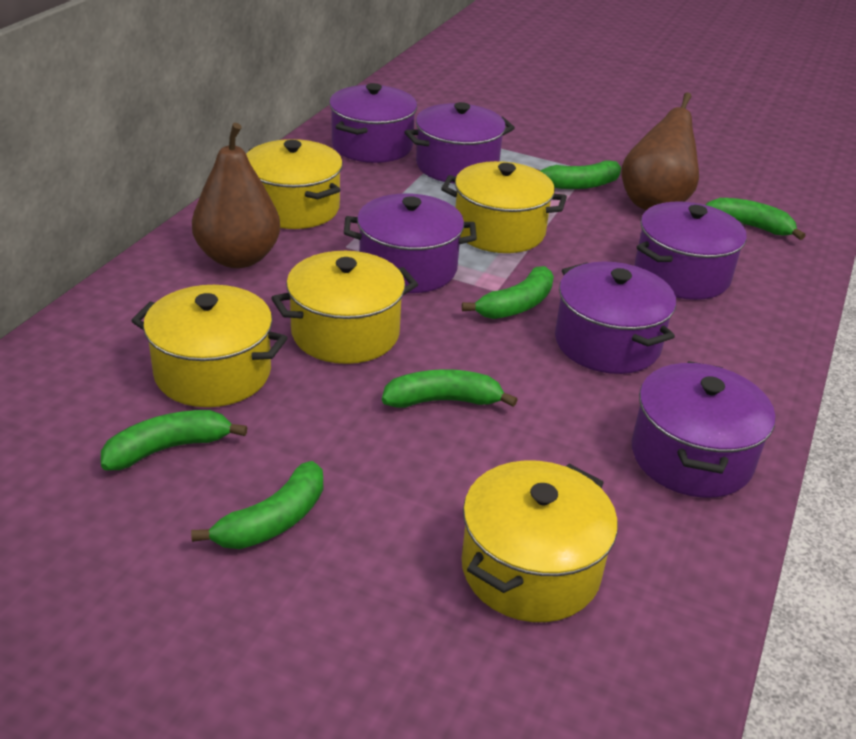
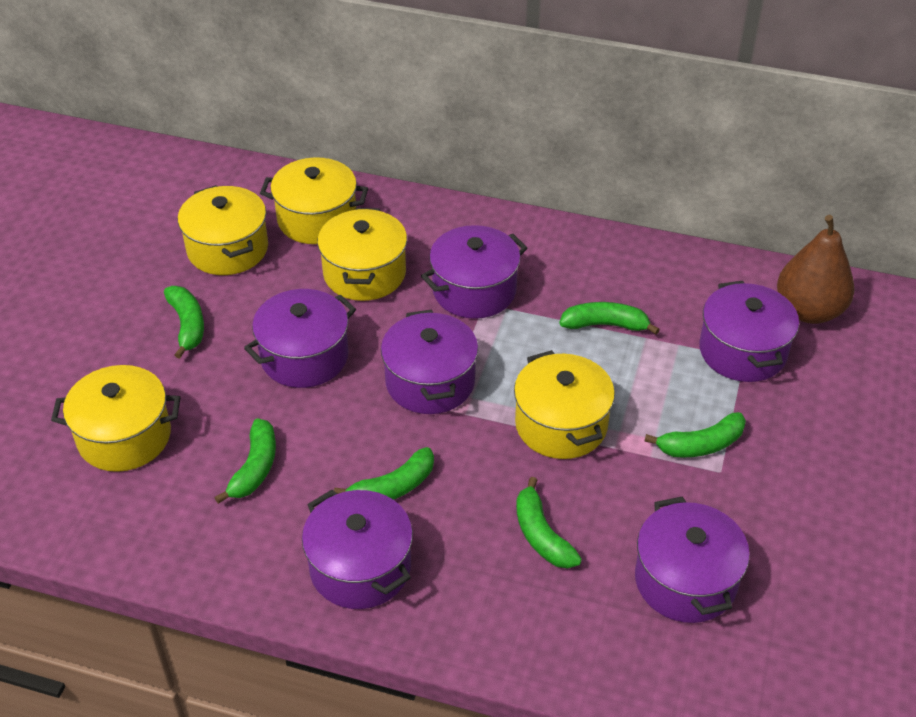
brown pear: [192,123,280,268] [622,93,699,210] = 2 -> [777,215,855,324] = 1

